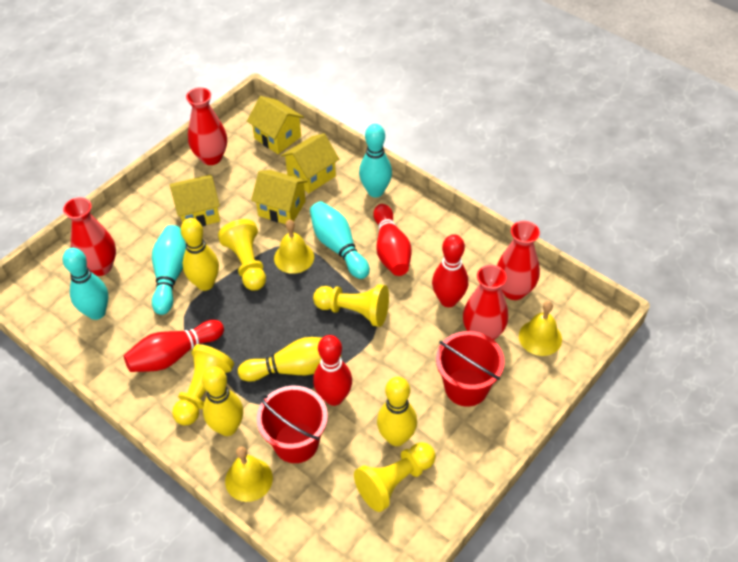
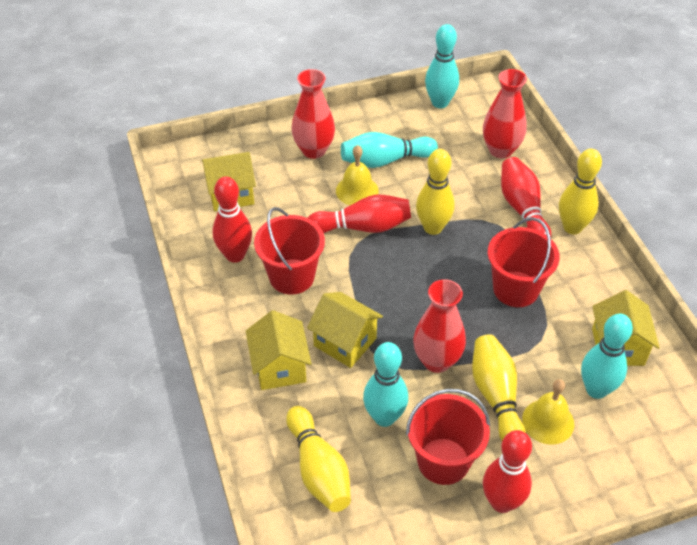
red bucket: [256,386,328,463] [436,331,505,407] = 2 -> [254,207,325,294] [406,389,490,485] [488,217,560,307] = 3
red vase: [63,197,116,276] [186,87,227,165] [463,265,508,340] [497,221,540,300] = 4 -> [292,69,335,159] [413,279,466,373] [483,69,527,158] = 3
yellow bell: [225,446,273,502] [274,220,314,274] [519,301,562,356] = 3 -> [336,145,379,205] [522,379,574,445] = 2
yellow pawn: [172,344,234,426] [218,219,266,290] [313,284,389,327] [354,442,436,512] = 4 -> none = 0

